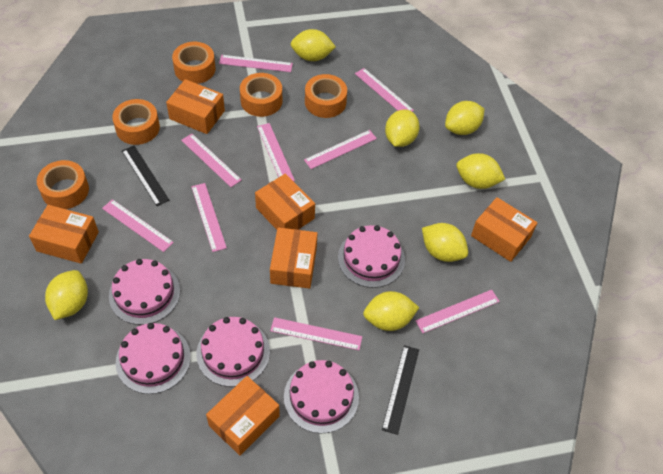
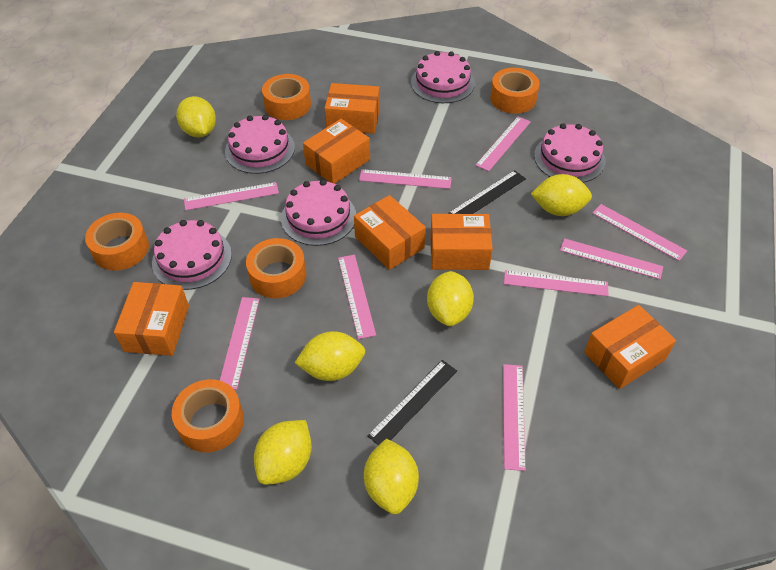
yellow lemon: [45,270,88,320] [290,29,336,61] [363,291,419,331] [385,110,420,147] [422,223,468,262] [445,101,484,135] [456,153,505,189] = 7 -> [176,96,216,137] [254,420,312,485] [295,331,365,381] [364,438,419,514] [427,271,474,326] [531,174,592,216] = 6

